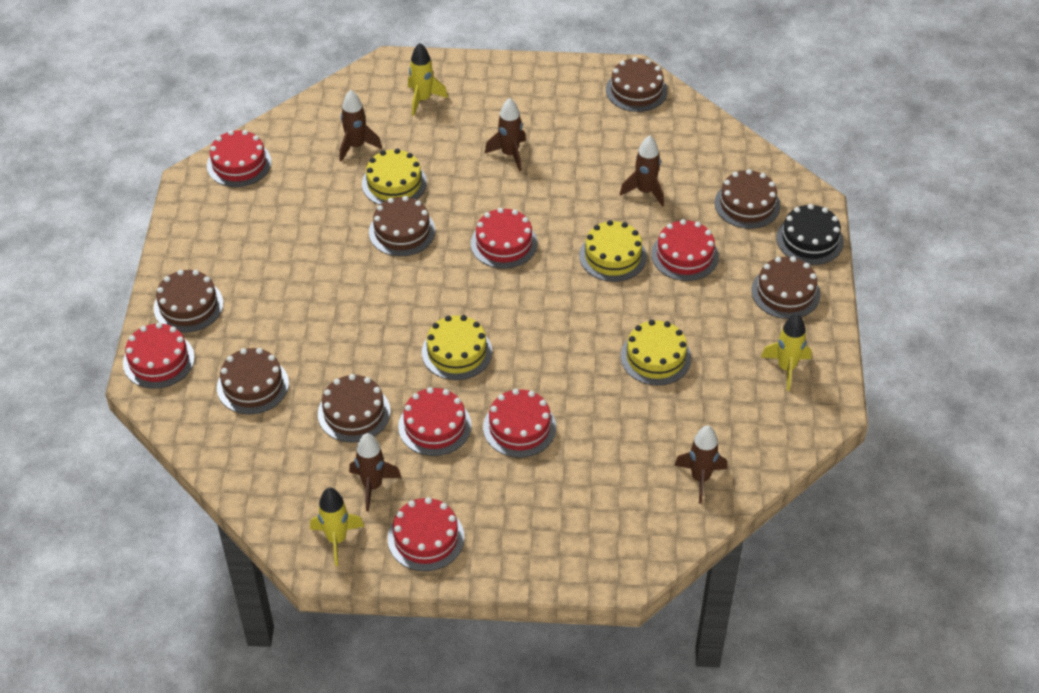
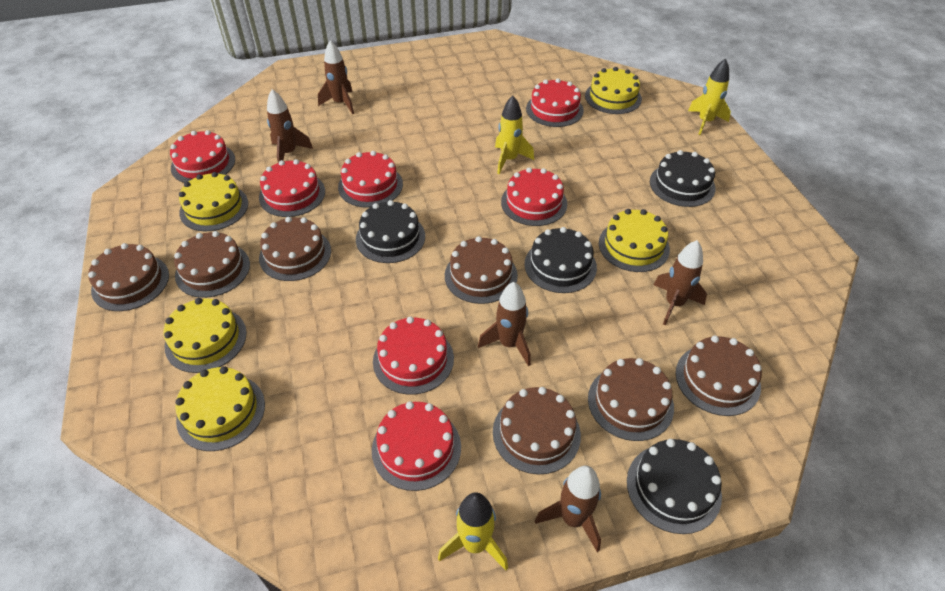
black cake: [776,204,844,265] = 1 -> [356,200,425,263] [525,227,597,293] [627,439,722,534] [650,150,716,207] = 4
yellow cake: [362,148,427,205] [422,315,492,380] [579,220,647,282] [621,320,691,385] = 4 -> [163,298,247,373] [175,366,265,451] [179,172,248,231] [585,67,642,114] [599,209,670,272] = 5

